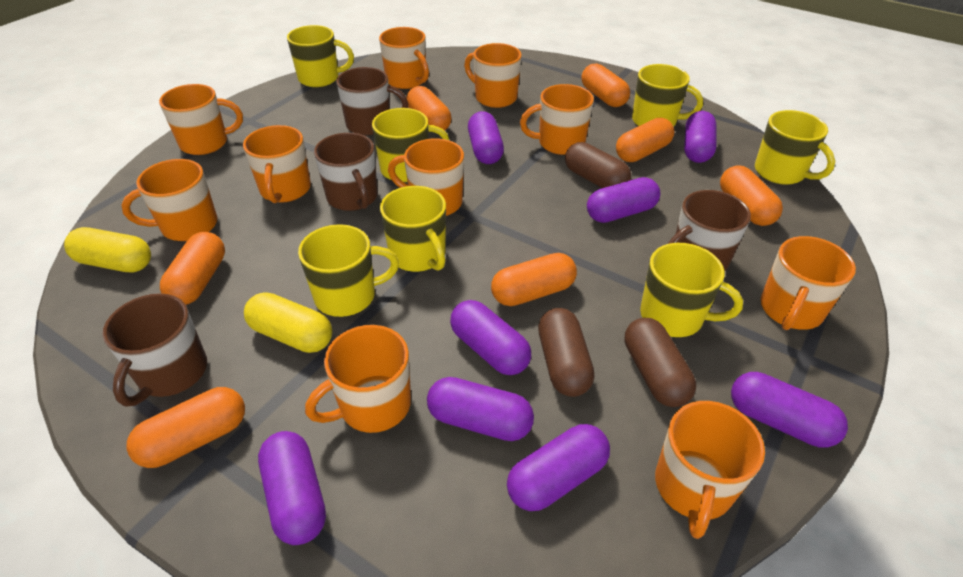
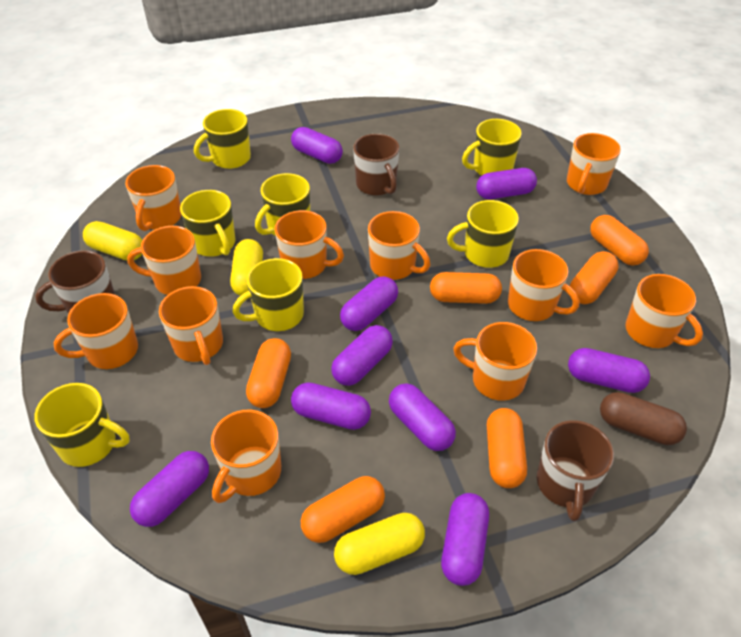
brown capsule: [538,308,594,397] [565,142,631,188] [624,318,696,407] = 3 -> [600,392,687,445] = 1
brown mug: [103,293,207,407] [314,133,378,211] [336,67,408,135] [668,190,751,271] = 4 -> [35,250,115,314] [353,134,400,196] [537,420,614,522] = 3
orange capsule: [126,387,245,468] [160,232,225,305] [407,86,451,131] [491,253,577,306] [581,63,630,107] [616,118,674,162] [720,166,783,226] = 7 -> [246,338,291,408] [301,476,385,543] [430,272,502,304] [487,408,527,488] [570,251,618,304] [590,215,649,266] = 6
orange mug: [121,159,217,241] [159,84,243,155] [243,125,311,203] [305,325,411,433] [379,27,429,89] [388,138,464,216] [464,43,522,108] [520,84,594,155] [655,401,765,539] [761,236,856,330] = 10 -> [54,293,138,369] [125,165,181,231] [127,226,201,295] [159,286,223,365] [211,409,281,503] [274,210,344,279] [368,211,430,280] [453,322,537,401] [508,249,579,321] [567,133,621,195] [626,274,703,348] = 11
purple capsule: [258,431,326,545] [427,377,534,441] [450,300,531,375] [468,111,504,164] [507,424,610,511] [587,177,660,223] [684,111,717,163] [731,372,848,448] = 8 -> [130,451,209,527] [291,127,343,164] [291,382,371,430] [331,325,393,386] [340,276,398,331] [389,383,456,451] [441,493,489,586] [476,168,537,199] [568,348,650,393] = 9
yellow capsule: [64,227,151,272] [244,292,332,353] = 2 -> [83,221,142,260] [230,239,263,296] [334,513,425,575] = 3

